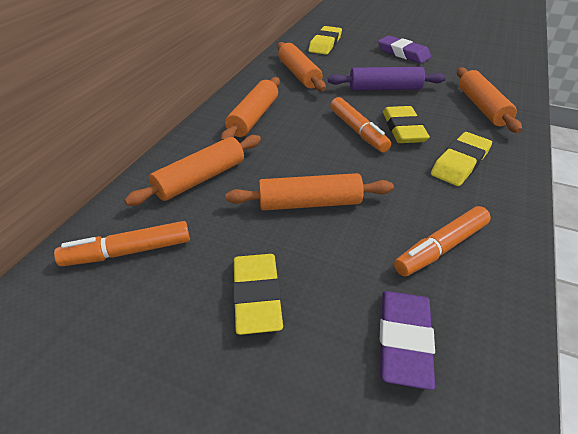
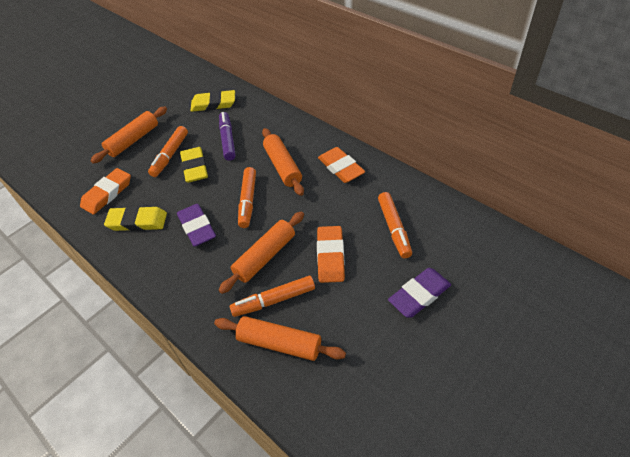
orange eraser: none = 0 -> [80,168,131,215] [317,226,345,283] [318,147,365,183] = 3
orange marker: [54,221,190,266] [330,97,391,152] [394,206,491,277] = 3 -> [148,126,188,177] [230,276,315,317] [238,167,256,228] [378,192,412,258] = 4
orange rolling pin: [124,135,261,206] [221,77,280,140] [225,173,394,211] [277,42,326,91] [457,67,522,133] = 5 -> [90,106,167,163] [214,316,346,361] [219,211,304,294] [262,128,304,196] = 4
purple marker: none = 0 -> [219,112,236,161] = 1
purple rolling pin: [328,67,446,91] = 1 -> none = 0
yellow eraser: [233,254,283,335] [309,26,342,55] [383,106,430,143] [431,132,492,186] = 4 -> [104,206,167,231] [180,147,208,183] [190,90,235,112] = 3

